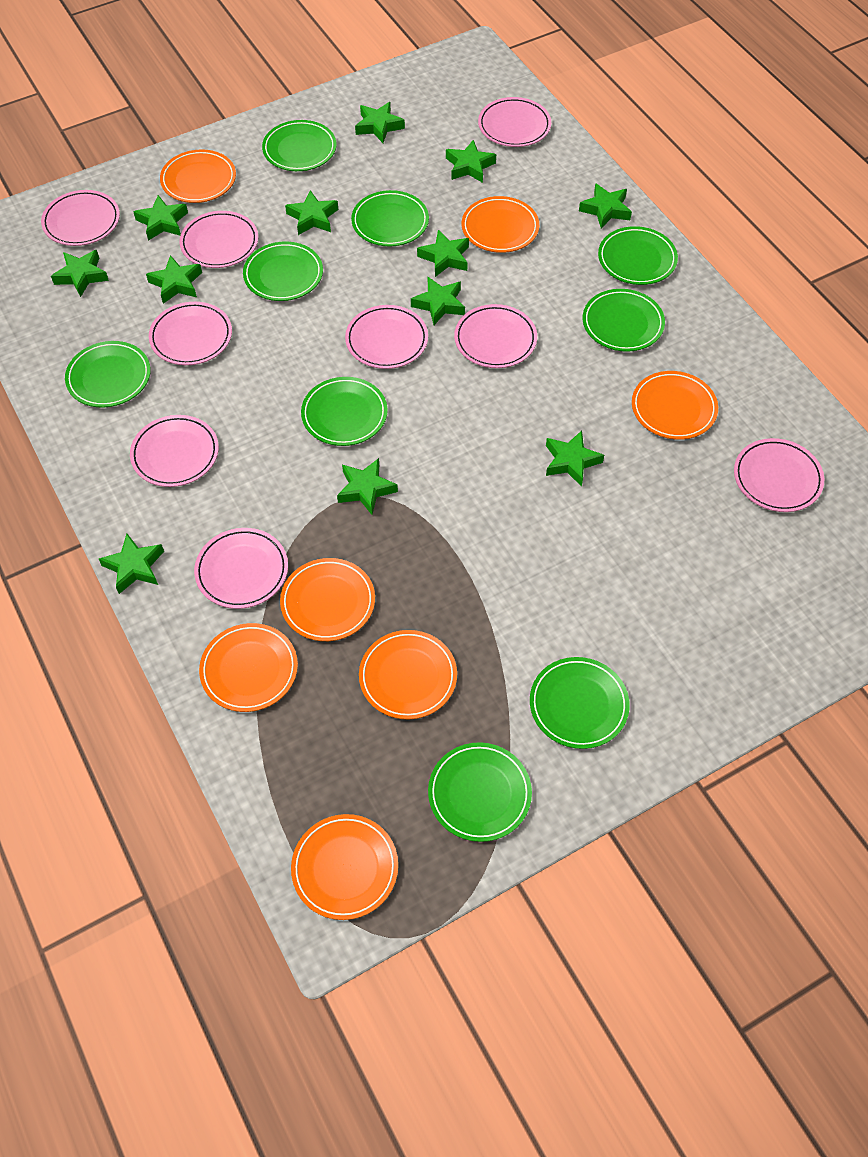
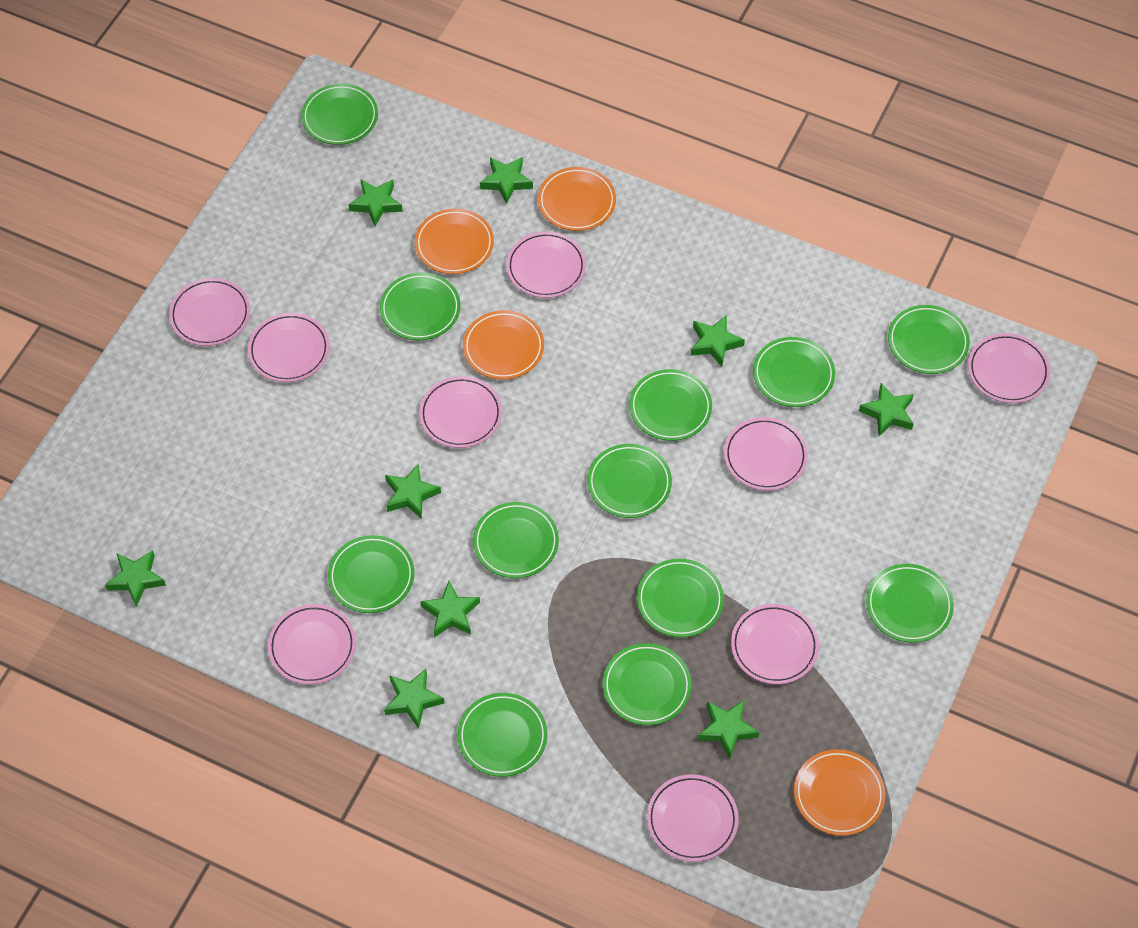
green plate: [65,341,151,408] [243,242,323,301] [262,120,337,171] [301,377,388,446] [351,190,429,246] [428,742,532,842] [530,657,630,749] [583,289,665,352] [598,226,678,285] = 9 -> [301,84,378,145] [328,535,414,613] [380,272,460,340] [458,693,547,777] [473,502,559,578] [587,444,672,518] [603,643,691,725] [629,369,712,441] [637,559,724,637] [753,337,835,407] [866,564,954,643] [888,305,970,374] = 12
green star: [51,250,109,297] [99,534,164,594] [133,195,188,241] [146,255,202,304] [285,190,338,235] [337,458,398,515] [355,102,405,143] [411,277,465,325] [417,230,469,277] [446,140,496,183] [546,430,604,487] [579,183,632,228] = 12 -> [105,550,166,607] [348,179,403,226] [384,669,445,729] [385,464,441,519] [420,581,480,637] [480,157,533,204] [690,315,745,367] [698,700,759,759] [859,383,914,436] = 9
orange plate: [160,149,236,203] [199,623,298,712] [280,558,375,641] [291,814,398,920] [359,630,457,720] [462,196,539,253] [632,371,718,440] = 7 -> [415,209,494,274] [463,310,544,380] [538,167,616,231] [794,749,885,836] = 4

